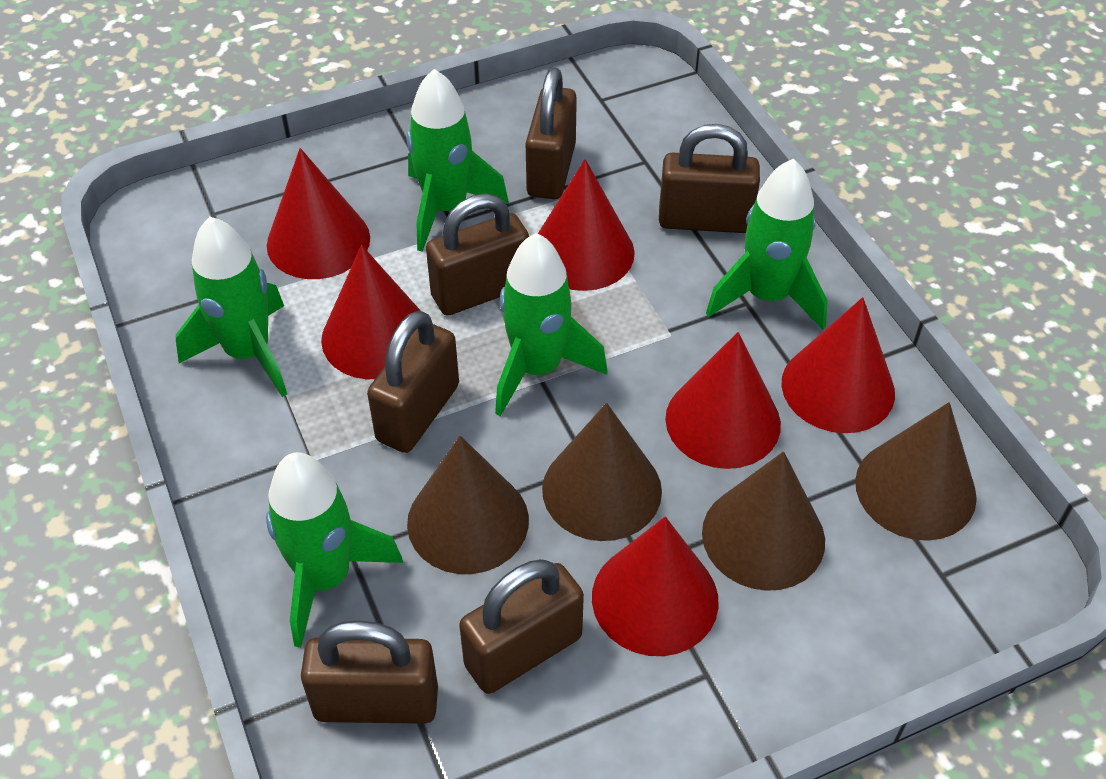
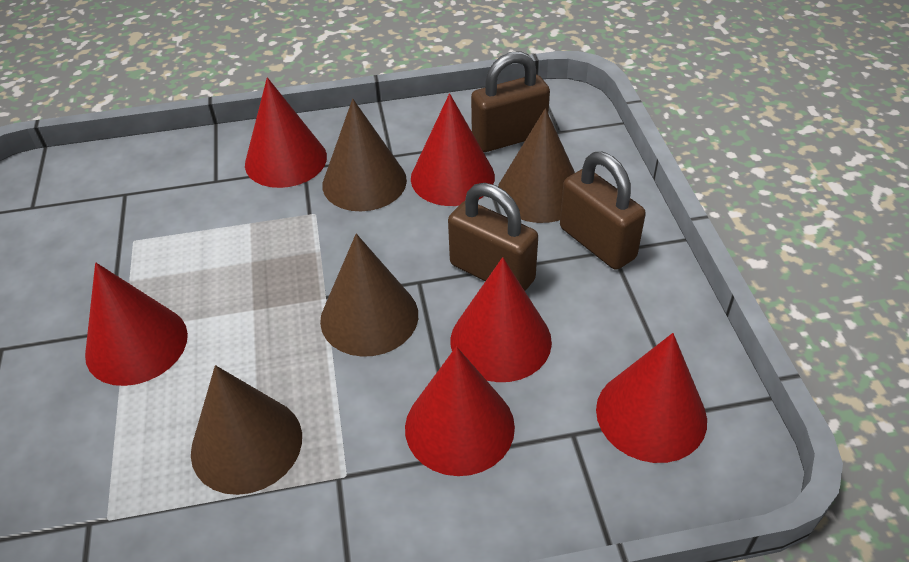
brown padlock: [301,621,438,724] [367,310,459,453] [426,194,529,316] [459,559,584,694] [526,68,577,199] [659,124,760,233] = 6 -> [448,183,538,291] [471,51,550,152] [560,152,646,270] = 3
green rocket: [176,217,287,397] [266,452,403,648] [407,69,509,252] [495,233,607,416] [706,159,828,330] = 5 -> none = 0

